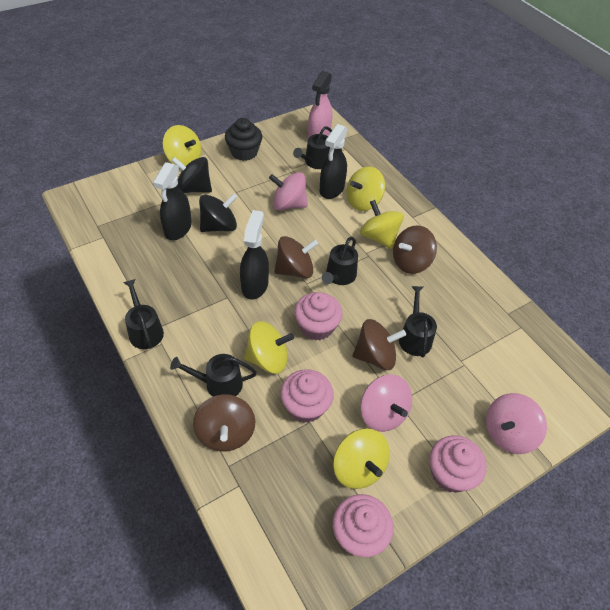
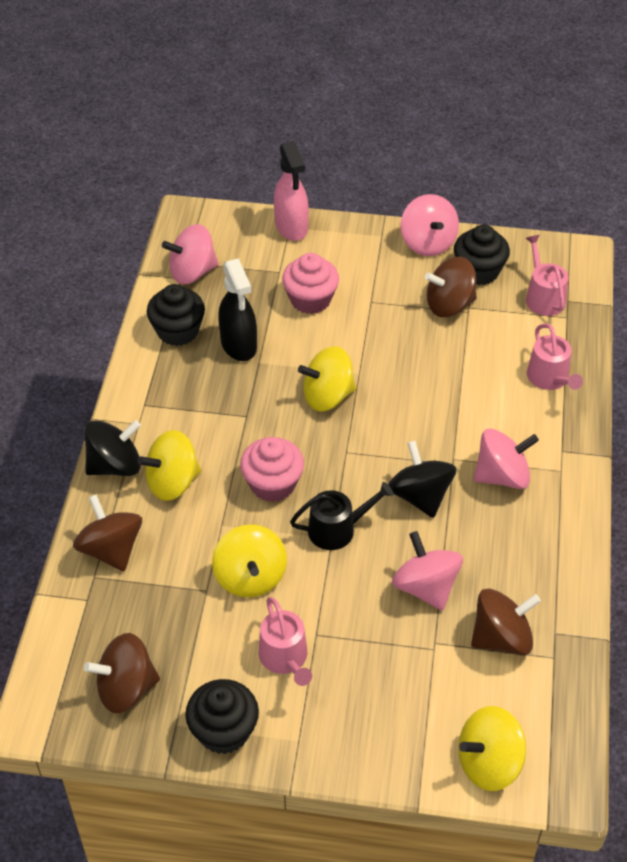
black cupcake: [225,118,262,161] = 1 -> [147,284,205,346] [185,679,259,754] [454,225,510,285] = 3
black spray bottle: [153,162,192,240] [240,210,269,300] [320,124,347,199] = 3 -> [218,258,257,361] = 1
black watering can: [123,279,164,349] [170,354,257,397] [293,126,332,169] [322,237,358,285] [399,286,437,358] = 5 -> [290,482,393,550] = 1
pink cupcake: [280,369,334,423] [294,292,343,341] [333,494,394,557] [430,435,487,493] = 4 -> [240,437,304,502] [282,253,339,314] = 2
pink spinning top: [269,172,308,210] [360,374,412,432] [486,393,547,454] = 3 -> [162,224,219,284] [392,531,463,611] [401,194,459,256] [474,429,539,489] = 4
pink watering can: none = 0 -> [259,597,312,686] [526,235,568,316] [527,324,583,390] = 3
yellow spinning top: [162,125,201,166] [244,321,294,374] [333,429,390,489] [347,167,385,211] [360,200,404,249] = 5 -> [138,430,201,501] [212,524,287,597] [298,346,356,412] [458,706,526,791] = 4

